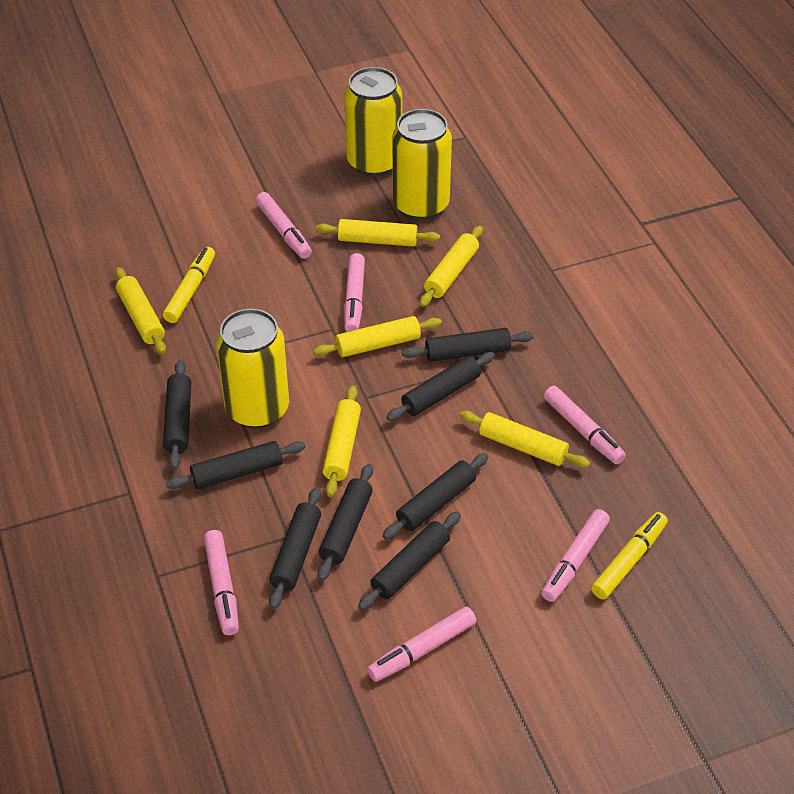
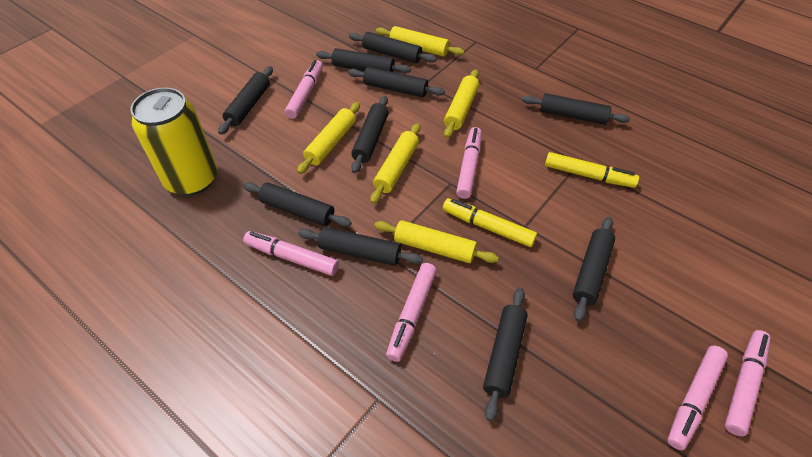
black rolling pin: [163,360,191,469] [166,441,305,489] [269,487,321,609] [318,464,373,581] [358,511,461,610] [382,453,488,539] [386,352,495,421] [402,328,534,362] = 8 -> [218,66,273,135] [243,182,352,227] [298,227,423,266] [316,48,411,73] [348,67,445,97] [349,32,437,63] [351,96,389,173] [483,288,528,421] [522,93,630,125] [573,217,615,322] = 10
yellow can: [216,309,289,428] [344,67,402,177] [392,109,452,220] = 3 -> [131,88,217,196] = 1
yellow rolling pin: [115,267,166,354] [314,316,442,357] [316,219,440,247] [322,385,361,497] [420,226,483,307] [459,411,590,468] = 6 -> [297,102,360,174] [370,123,420,204] [374,220,499,263] [376,26,465,57] [444,69,479,138] = 5

